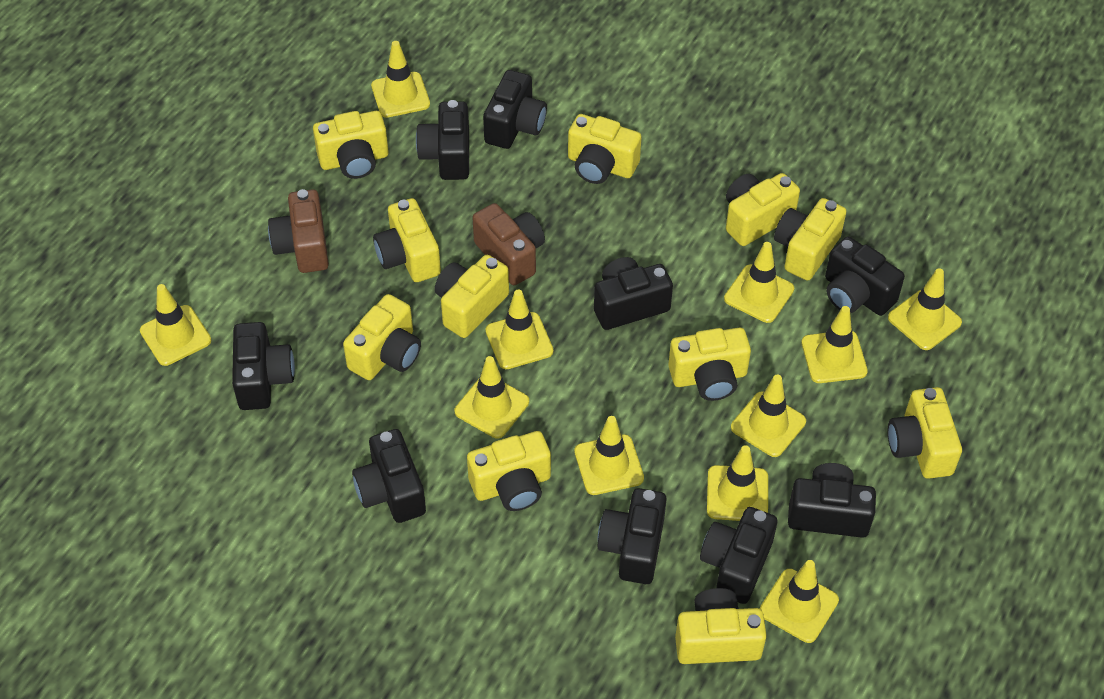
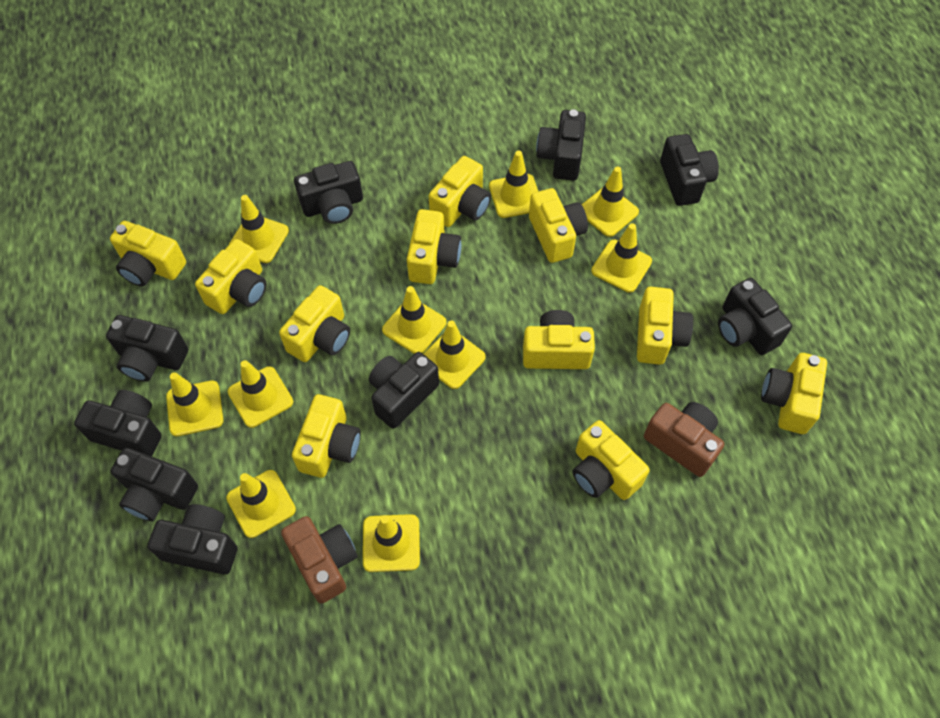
yellow traffic cone: [140,284,211,366] [371,41,430,118] [455,356,529,438] [485,290,554,369] [574,416,644,495] [707,445,768,521] [724,242,794,323] [731,375,806,457] [760,560,839,643] [801,306,868,383] [888,268,962,350] = 11 -> [166,372,223,436] [226,470,296,538] [228,360,293,428] [229,195,289,263] [363,514,420,572] [382,286,447,354] [424,321,486,389] [489,151,538,218] [582,167,639,237] [591,223,652,293] = 10

